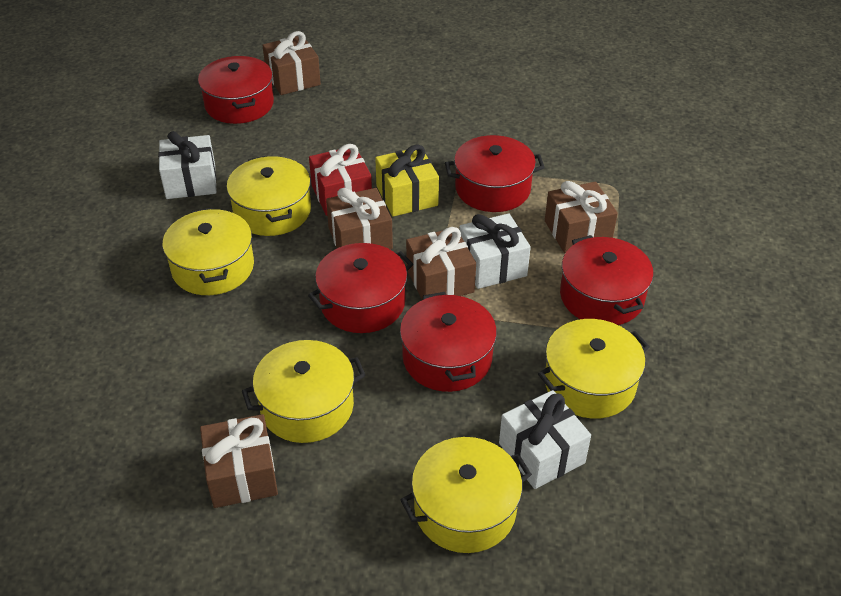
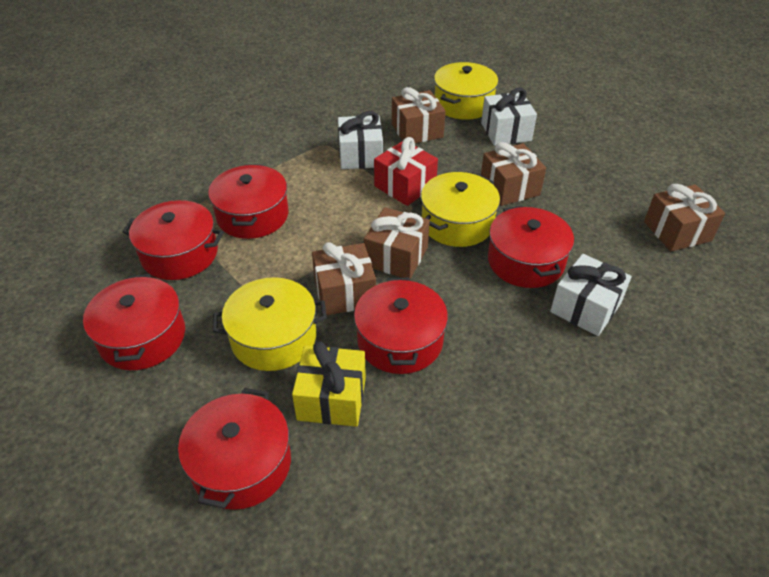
red pot: [198,56,274,124] [308,243,413,333] [400,292,497,392] [445,135,545,212] [560,235,654,325] = 5 -> [83,274,185,370] [122,200,224,280] [178,388,291,510] [208,164,288,239] [354,278,448,374] [488,205,574,288] = 6
yellow pot: [162,208,254,295] [226,156,311,236] [242,340,366,443] [401,437,532,553] [538,319,650,419] = 5 -> [213,277,327,371] [421,172,500,247] [434,62,498,120] = 3

